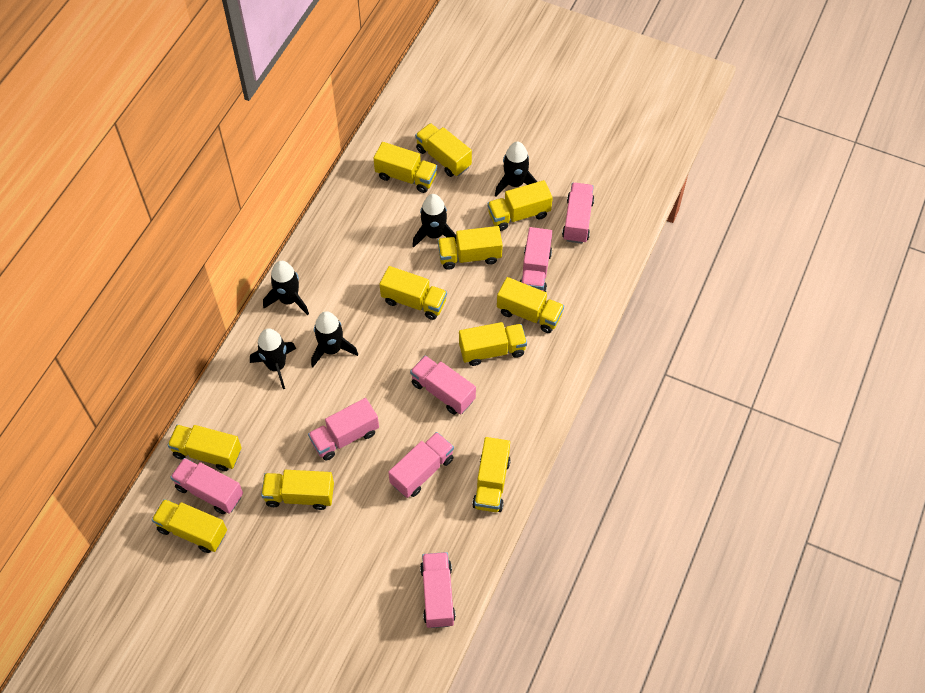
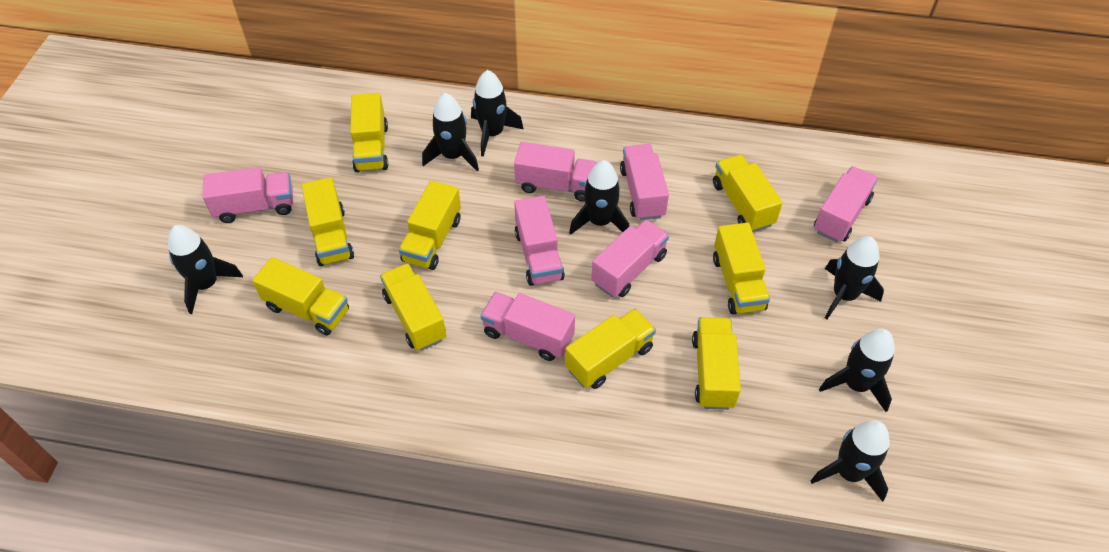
black rocket: [250,328,296,389] [263,261,309,315] [311,311,358,367] [412,194,456,248] [495,142,537,197] = 5 -> [168,225,243,314] [422,93,479,171] [471,70,524,157] [569,160,629,235] [811,420,890,502] [819,328,895,412] [825,236,884,319] = 7
yellow truck: [152,499,227,553] [167,425,241,471] [261,470,334,510] [374,142,437,193] [380,266,447,320] [415,123,472,177] [438,226,503,270] [459,322,527,366] [472,437,511,512] [488,180,553,231] [497,277,564,333] = 11 -> [252,257,349,336] [302,177,354,266] [350,93,388,172] [380,263,446,351] [399,181,461,270] [565,309,656,389] [692,317,741,410] [713,155,783,232] [713,223,770,314] = 9

